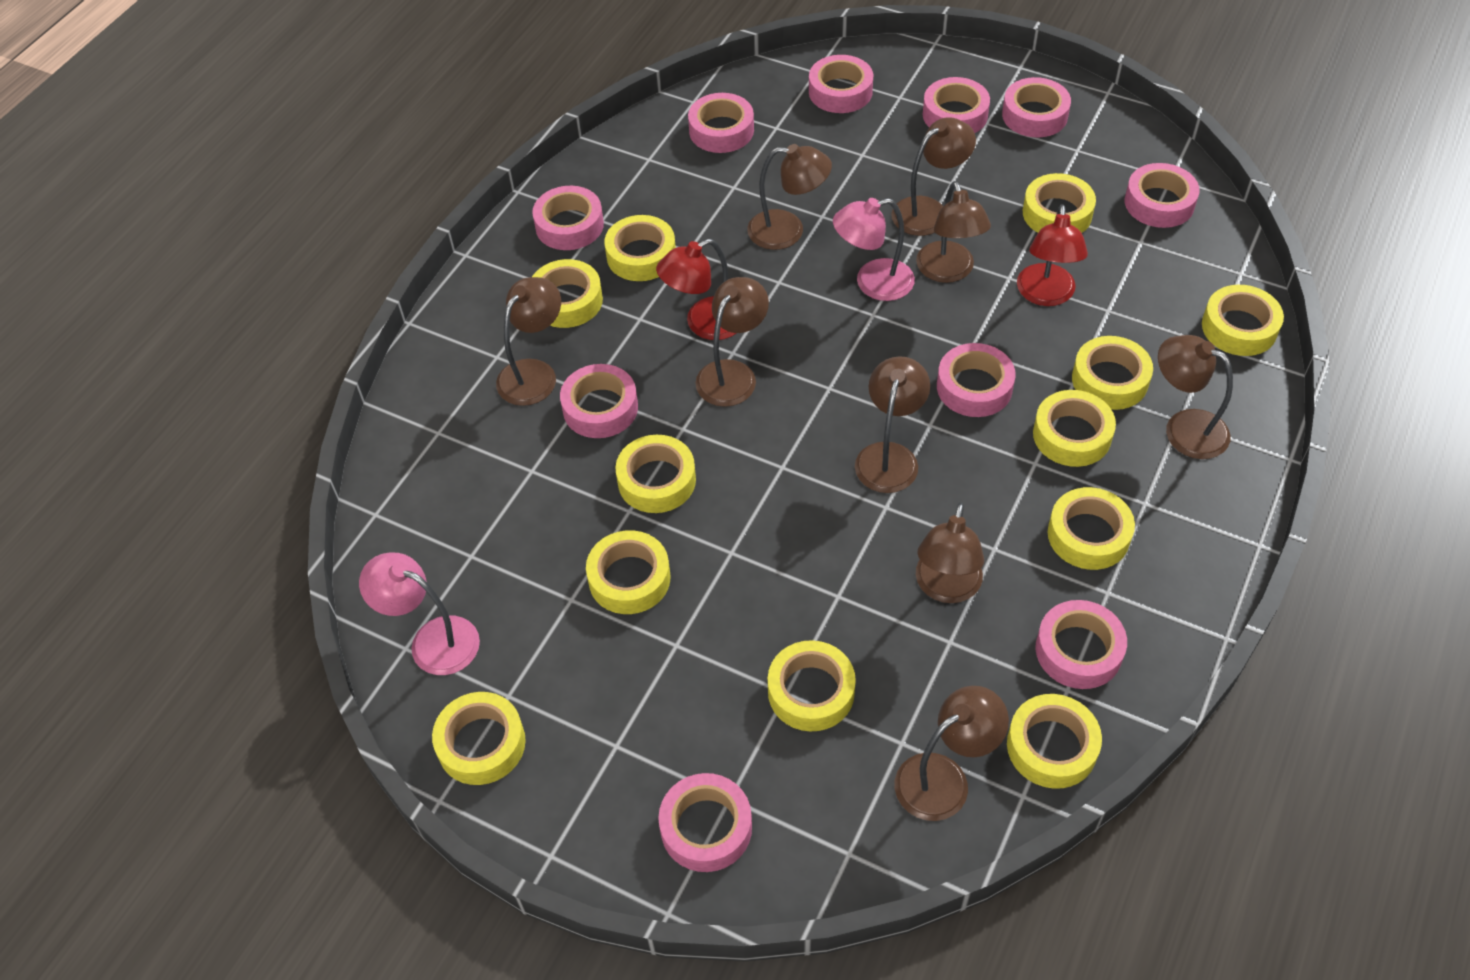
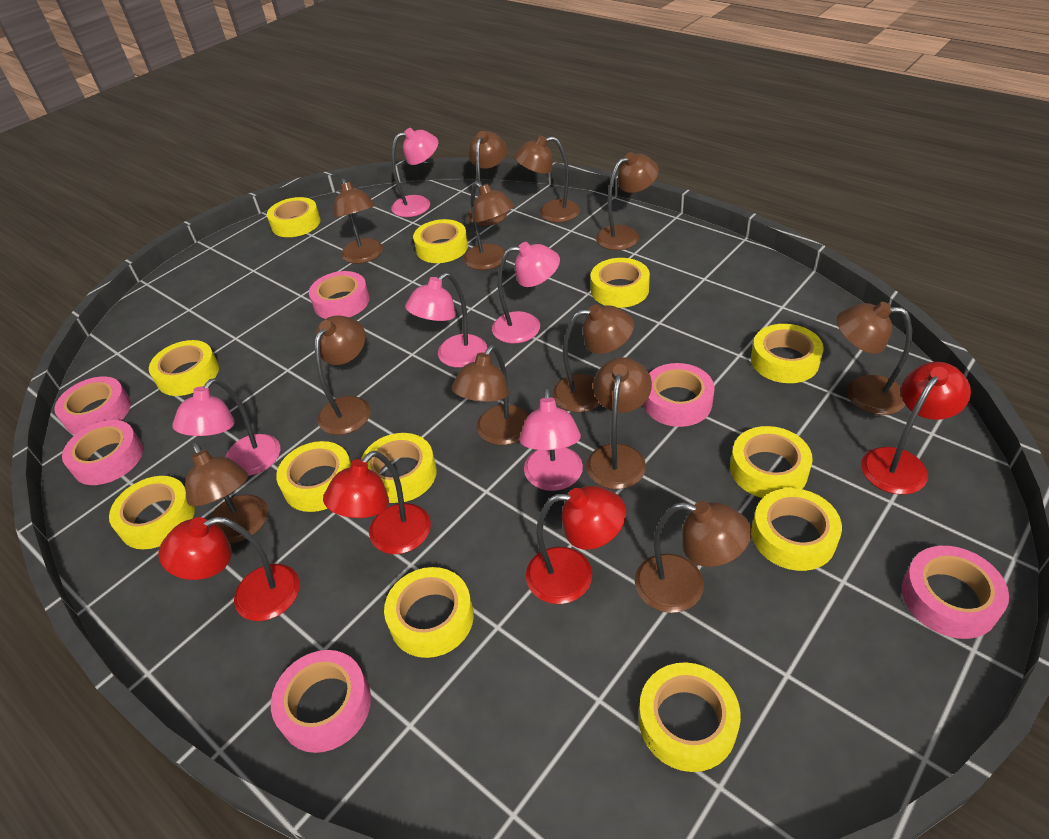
brown lamp: [496,277,561,406] [695,277,769,407] [747,144,832,250] [855,356,930,493] [891,117,976,236] [895,686,1009,821] [916,181,991,283] [916,503,984,603] [1158,335,1233,459] = 9 -> [185,443,268,543] [315,315,371,435] [334,178,383,264] [452,345,529,445] [464,182,514,270] [467,131,507,226] [515,136,580,222] [553,304,634,412] [586,357,652,489] [596,152,659,250] [635,501,752,613] [837,302,912,415] = 12
pink lamp: [359,553,480,675] [833,198,915,301] = 2 -> [172,378,280,476] [391,128,438,217] [405,273,487,368] [492,242,560,343] [519,388,583,491] = 5
pink tape: [532,186,604,250] [560,364,638,438] [658,773,752,872] [688,93,754,153] [809,55,873,113] [923,77,990,133] [937,343,1016,417] [1002,77,1071,138] [1035,600,1127,689] [1125,163,1200,228] = 10 -> [54,376,131,435] [62,420,143,485] [271,650,371,753] [309,271,370,319] [643,363,714,427] [902,546,1009,639] = 6
red lamp: [656,239,736,340] [1017,204,1088,306] = 2 -> [158,517,300,621] [323,451,431,554] [526,486,626,604] [861,362,971,495] = 4

